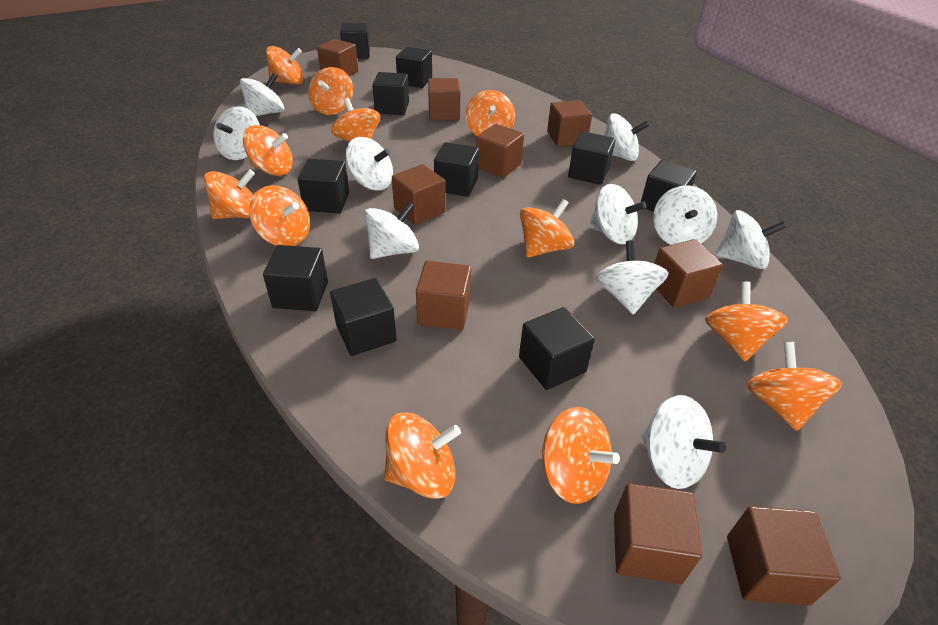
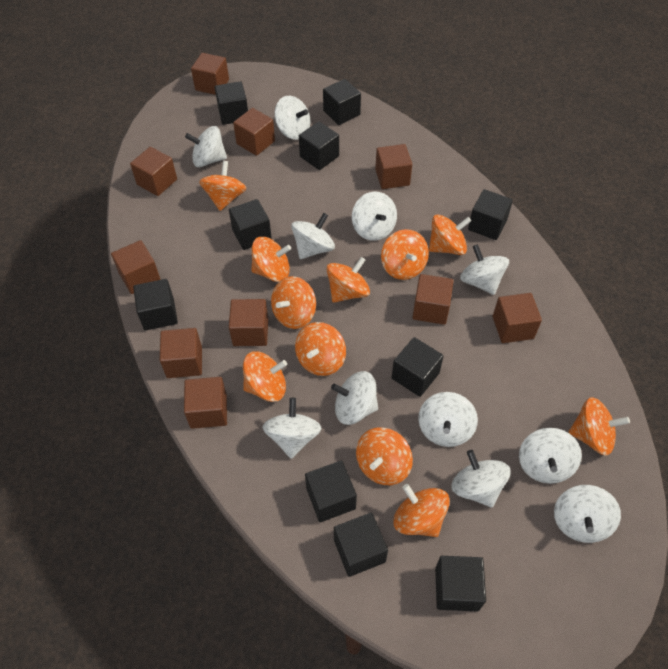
brown cube: [317,39,358,76] [392,164,446,225] [416,261,471,330] [428,78,460,120] [476,124,524,178] [547,100,592,147] [614,483,702,584] [654,239,723,308] [727,506,841,606] = 9 -> [111,240,161,294] [130,147,177,196] [160,328,202,378] [184,377,227,429] [191,53,229,95] [229,299,268,346] [233,108,275,156] [375,144,412,189] [412,274,453,325] [493,293,542,343] = 10
orange spinning top: [204,169,255,219] [243,125,293,176] [249,185,310,246] [266,46,303,85] [308,67,353,115] [331,98,380,142] [384,412,461,499] [466,90,515,136] [520,199,574,258] [542,407,620,504] [705,282,788,361] [746,342,842,431] = 12 -> [199,161,246,211] [243,351,287,402] [251,237,291,282] [271,276,316,329] [295,322,346,376] [326,257,370,303] [356,427,413,485] [381,229,429,280] [393,484,450,537] [429,214,471,255] [568,397,630,456] = 11
white spinning top: [213,106,260,160] [240,73,284,116] [345,137,393,190] [364,202,419,259] [590,184,647,244] [596,240,669,314] [604,113,649,161] [642,395,726,489] [653,186,717,245] [716,210,786,269] = 10 -> [185,126,227,167] [262,398,322,459] [274,96,310,140] [291,213,335,259] [331,371,378,425] [352,192,397,241] [418,392,478,447] [451,450,511,507] [460,244,509,295] [519,428,582,484] [554,485,621,543] = 11

